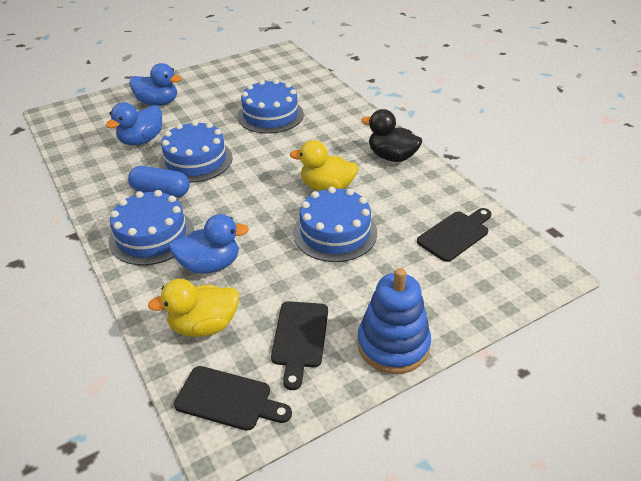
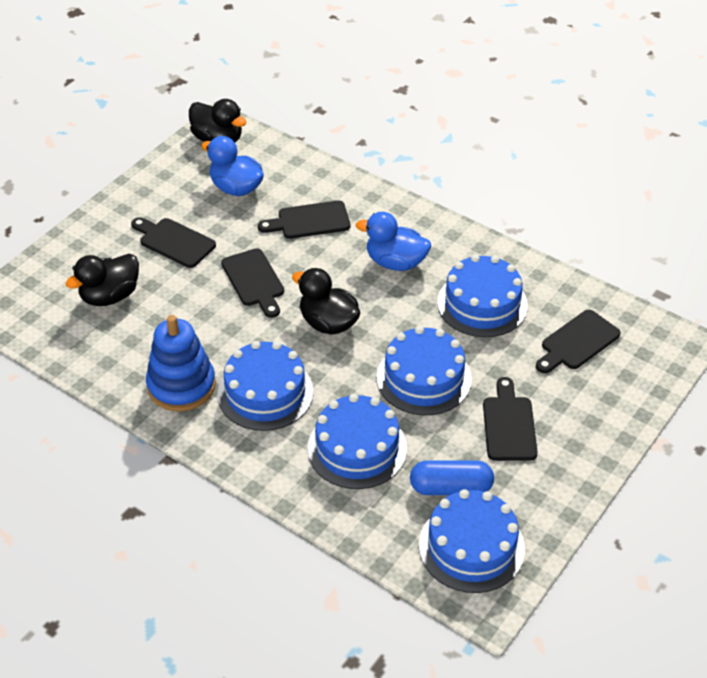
black cutting board: [174,366,292,431] [271,301,328,390] [417,208,491,262] = 3 -> [131,217,216,268] [221,248,284,318] [258,200,350,239] [483,377,538,461] [536,310,621,373] = 5
black duck: [361,109,422,162] = 1 -> [65,254,139,306] [189,99,247,142] [292,268,360,335] = 3
blue cake: [109,190,194,265] [159,120,233,183] [237,79,304,134] [293,186,377,262] = 4 -> [217,341,314,431] [307,394,407,489] [376,326,472,415] [419,489,525,593] [437,254,528,337] = 5
blue duck: [105,102,162,145] [129,63,182,106] [169,214,249,274] = 3 -> [201,136,264,196] [356,212,431,271] = 2
yellow duck: [148,279,239,337] [290,140,359,191] = 2 -> none = 0

